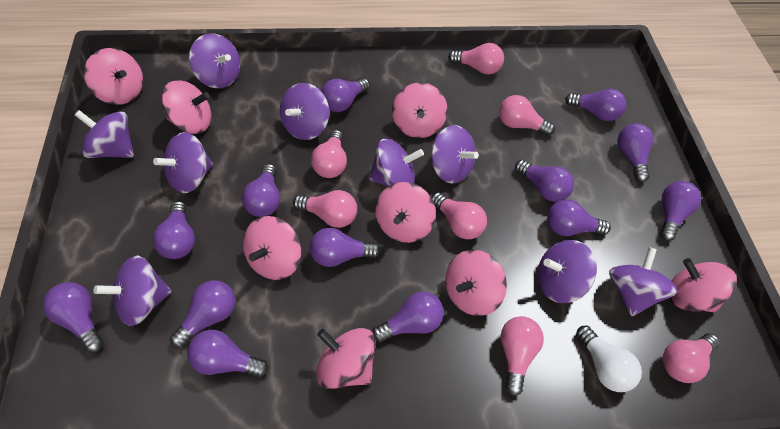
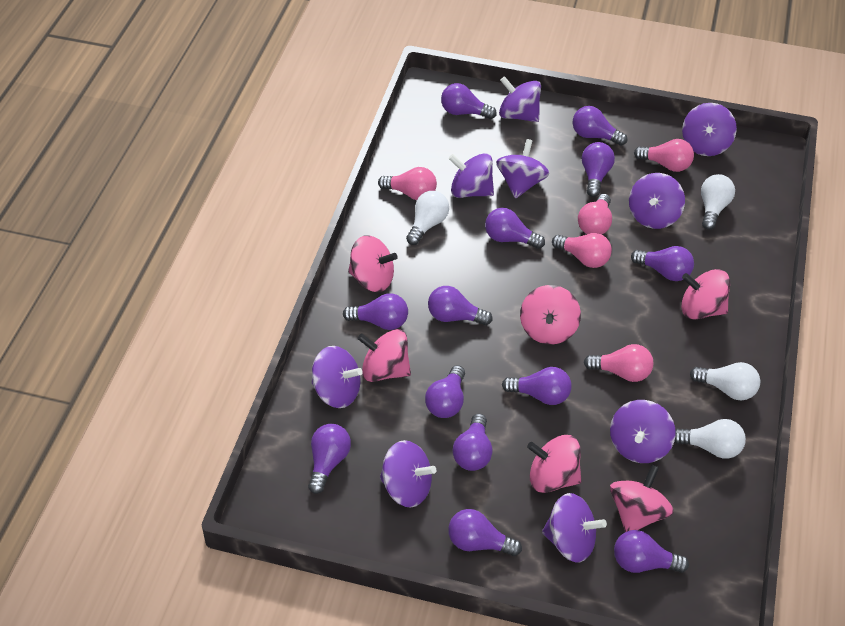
pink light bulb: [293,190,357,228] [311,130,347,178] [431,192,487,239] [448,43,504,75] [499,95,555,136] [501,316,544,396] [663,333,720,383] = 7 -> [378,167,437,200] [552,233,612,268] [578,194,612,234] [584,344,653,382] [634,139,694,172] = 5
pink spinning top: [84,48,143,105] [161,80,211,134] [243,216,301,280] [316,328,375,389] [375,182,436,243] [392,83,447,138] [445,250,507,316] [669,258,737,312] = 8 -> [348,235,398,292] [357,329,411,382] [520,285,581,345] [527,435,582,493] [610,465,674,532] [681,269,730,320] = 6
white light bulb: [576,325,642,392] = 1 -> [406,191,449,245] [674,419,746,459] [690,362,760,400] [701,174,735,230] = 4

